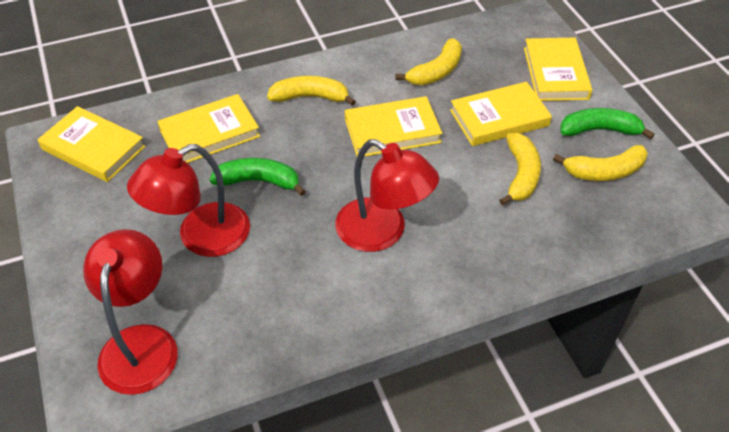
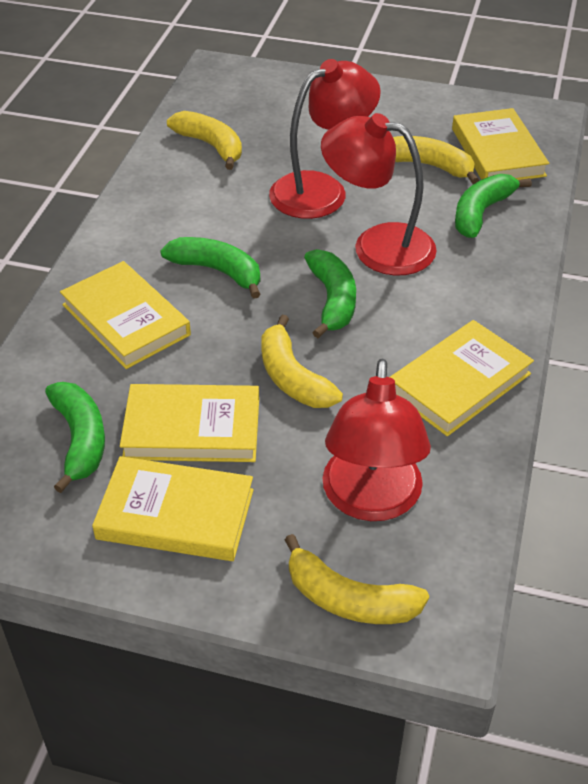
green banana: [210,158,306,196] [560,108,655,139] = 2 -> [45,382,105,493] [160,237,260,299] [304,249,356,338] [455,174,532,238] = 4

